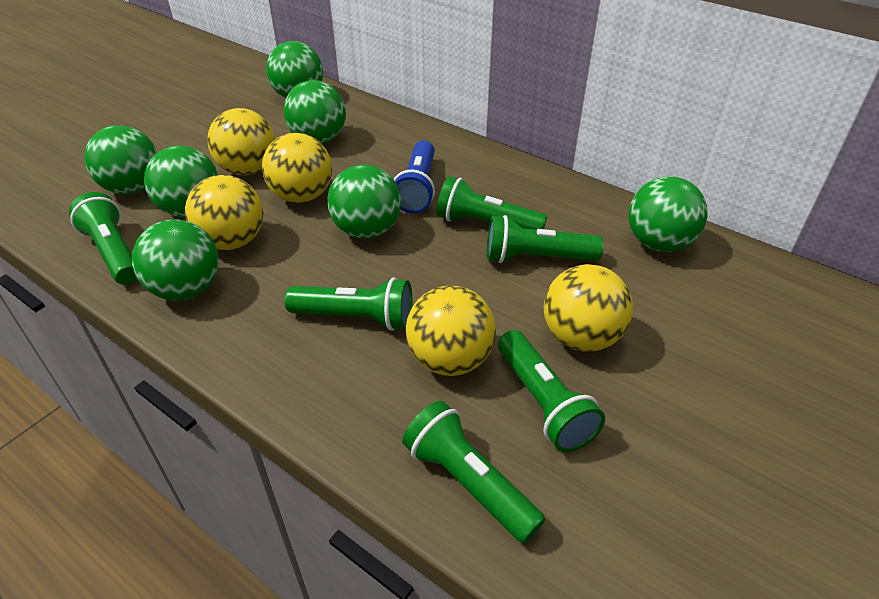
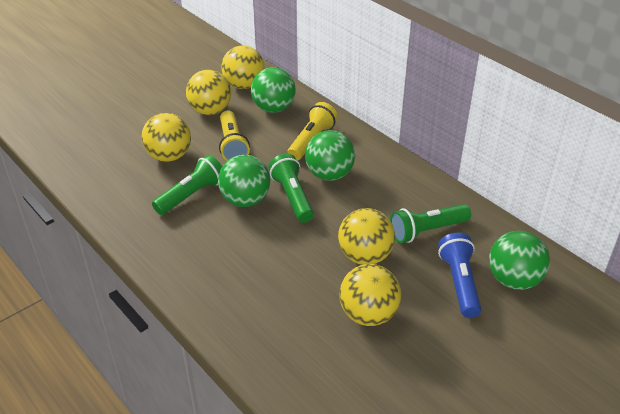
green ball: [84,125,158,195] [132,220,219,301] [144,146,218,217] [266,41,323,98] [284,80,346,144] [328,165,401,239] [628,176,708,252] = 7 -> [218,155,270,207] [251,67,296,113] [305,130,355,181] [489,231,550,290] = 4
green flashlight: [69,192,138,285] [284,277,412,331] [402,401,545,543] [436,176,547,230] [487,215,604,263] [498,330,605,452] = 6 -> [152,155,222,215] [269,154,314,223] [390,204,471,243] = 3
yellow flashlight: none = 0 -> [219,110,250,161] [288,102,338,160] = 2

